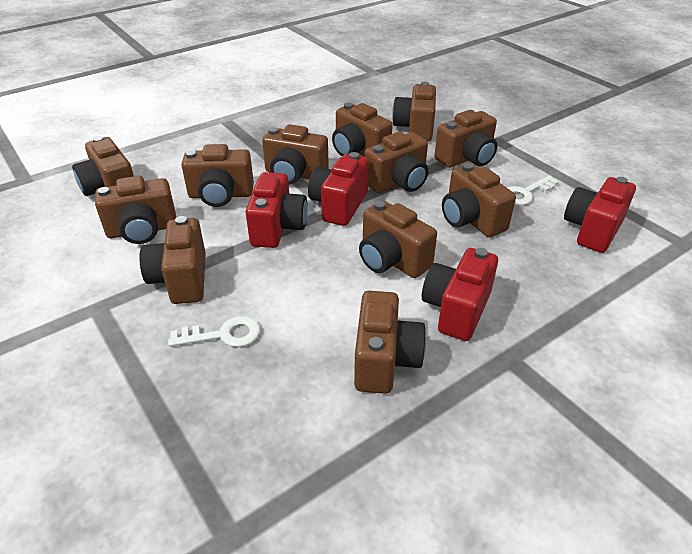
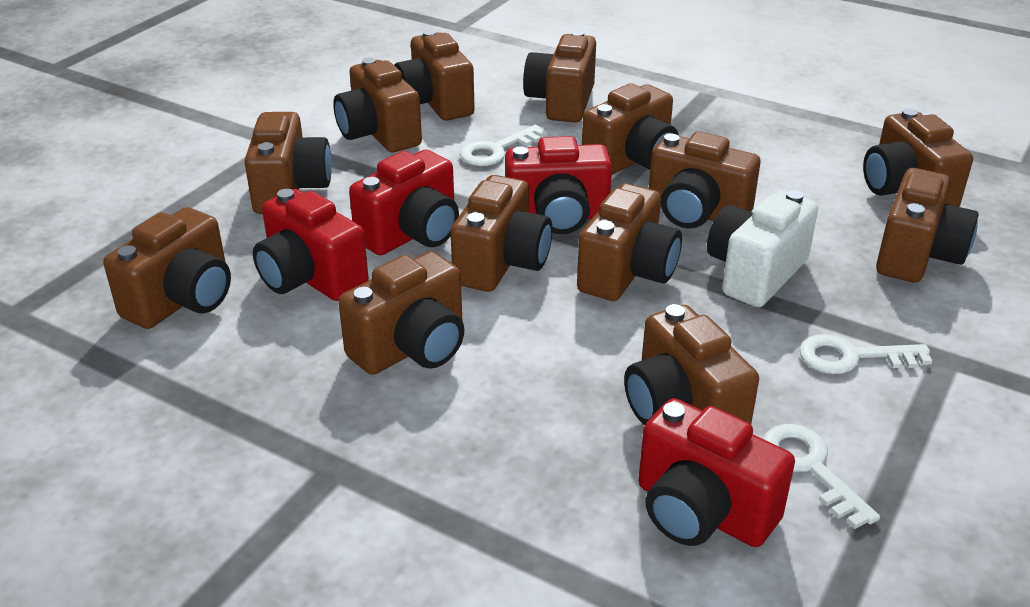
brown camera: [72,136,134,196] [95,176,176,244] [139,216,206,304] [181,144,254,207] [262,124,329,184] [332,103,393,156] [354,291,426,394] [359,200,437,278] [364,132,428,193] [392,82,436,142] [434,110,497,168] [442,163,516,237] = 12 -> [103,207,231,329] [244,112,332,214] [333,57,422,152] [338,251,465,375] [394,30,475,121] [451,175,552,292] [523,30,596,123] [577,183,682,301] [582,84,679,175] [624,304,759,425] [649,131,761,229] [863,108,973,207] [876,168,979,282] = 13
white camera: none = 0 -> [707,190,818,307] = 1
white key: [168,316,260,347] [507,176,558,205] = 2 -> [460,125,547,166] [763,424,880,529] [800,334,932,374] = 3

